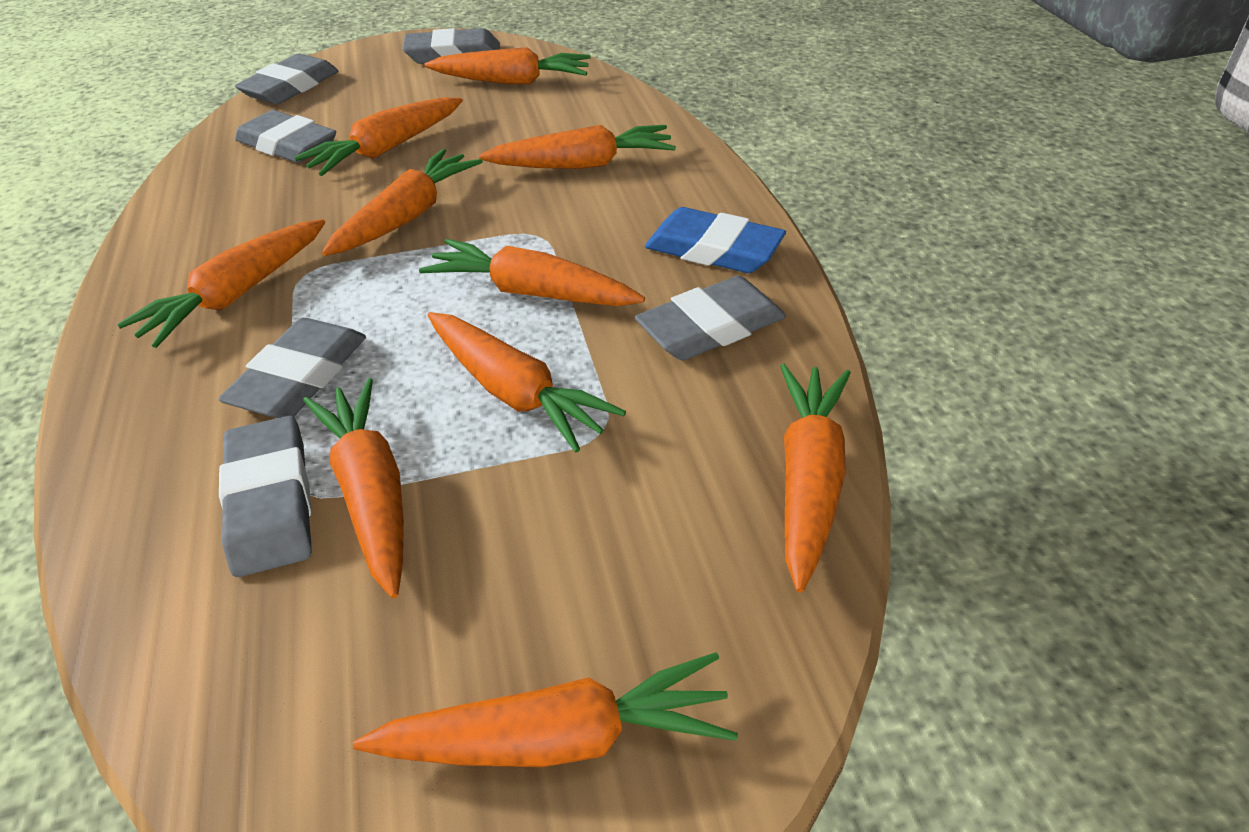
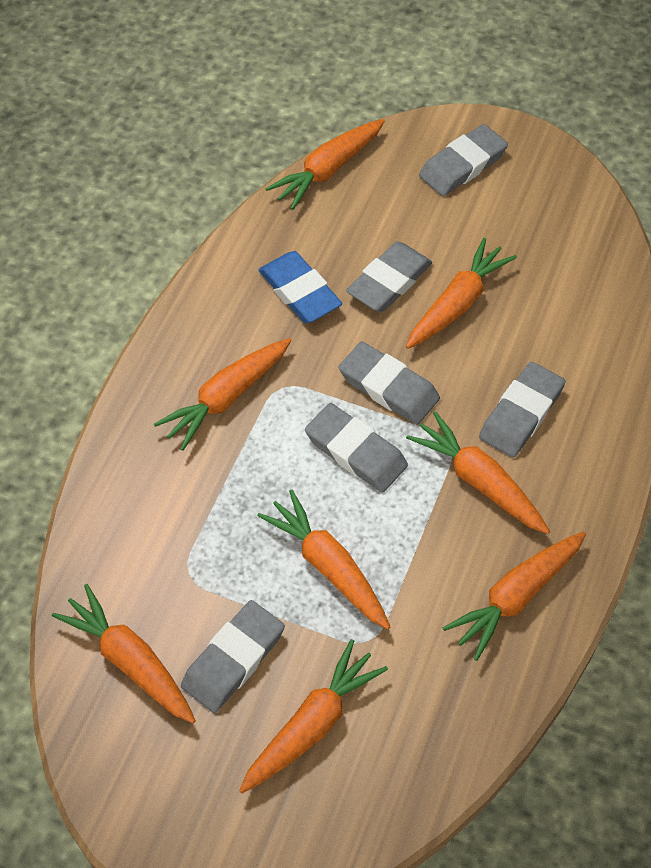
orange carrot: [117,219,325,348] [294,97,463,176] [303,378,404,599] [322,149,483,256] [353,652,738,767] [419,239,645,306] [424,47,591,84] [427,312,626,452] [479,125,676,169] [780,364,851,593] = 10 -> [52,584,196,723] [154,338,292,451] [239,639,388,793] [257,489,390,629] [265,119,385,210] [406,238,517,349] [406,411,550,534] [443,532,586,661] = 8

